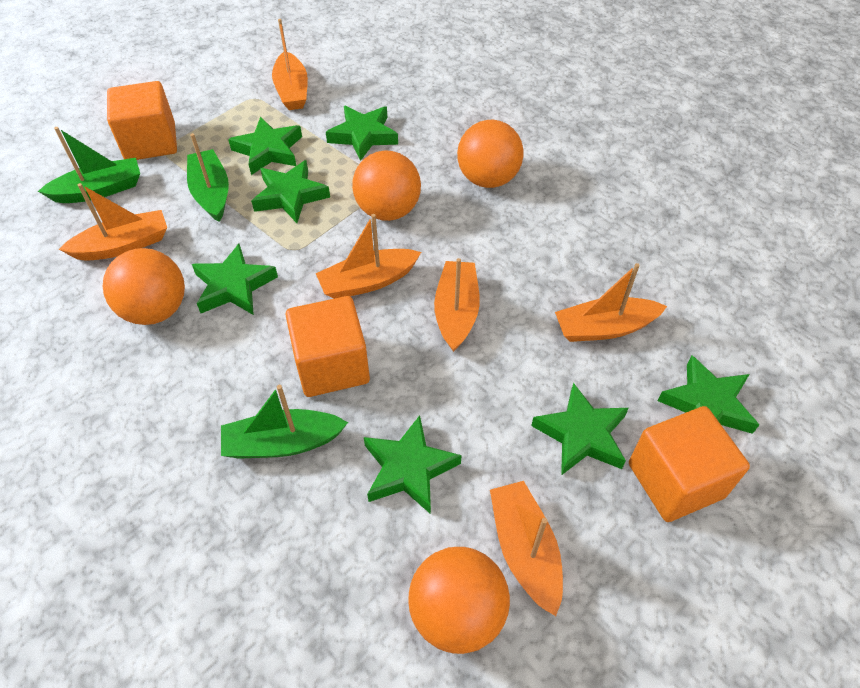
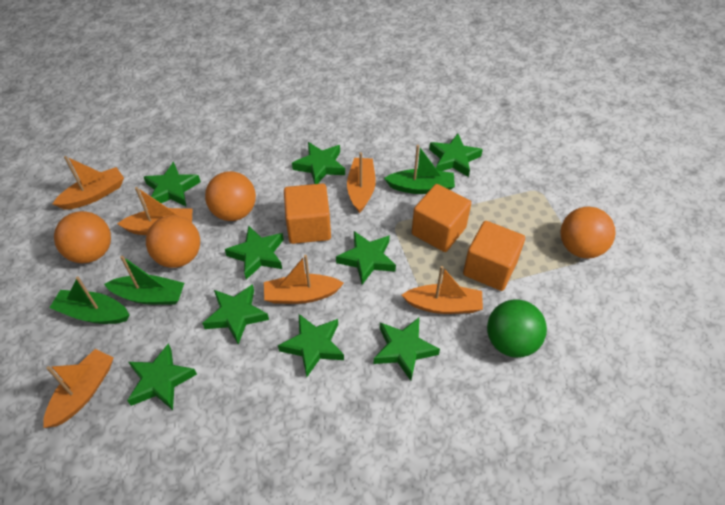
green ball: none = 0 -> [487,299,547,358] = 1
green star: [192,244,278,315] [228,117,302,175] [251,160,330,223] [326,106,398,161] [364,415,462,514] [531,383,629,475] [657,355,759,434] = 7 -> [127,344,197,410] [144,162,201,206] [202,284,269,344] [225,226,284,280] [278,314,344,377] [292,142,345,184] [336,231,396,285] [374,318,440,381] [429,134,483,177] = 9

